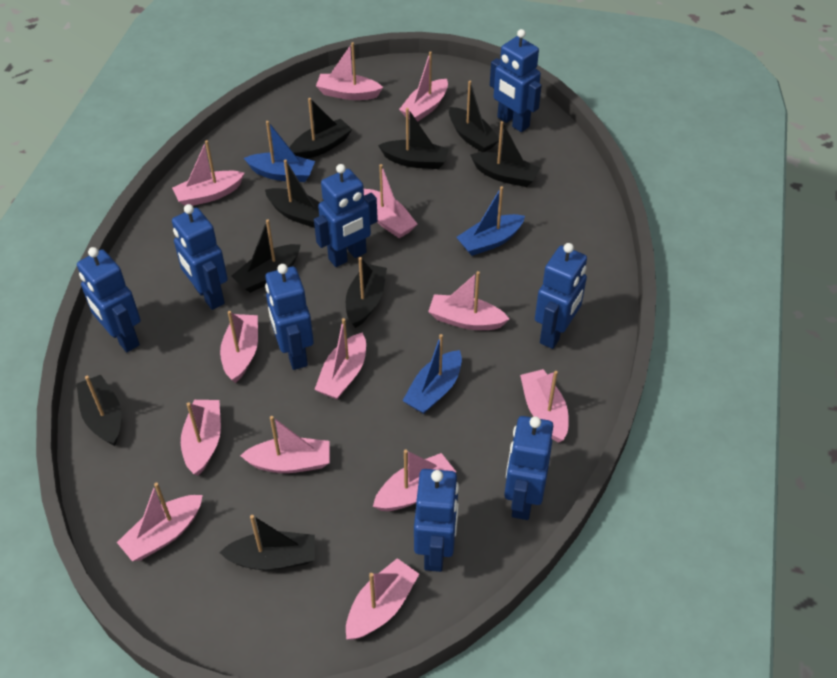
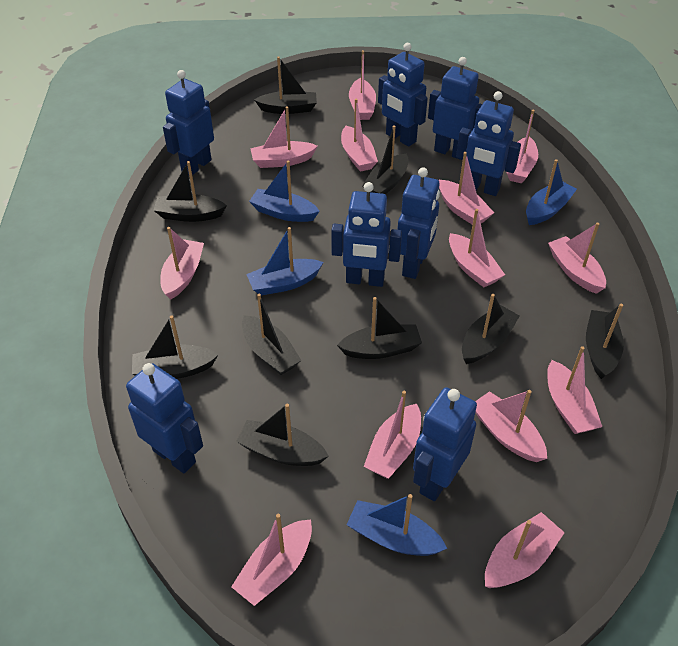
blue boat: [244,121,315,182] [402,334,462,414] [456,186,525,256] = 3 -> [246,227,323,295] [249,161,320,222] [347,494,447,556] [526,159,577,225] = 4

